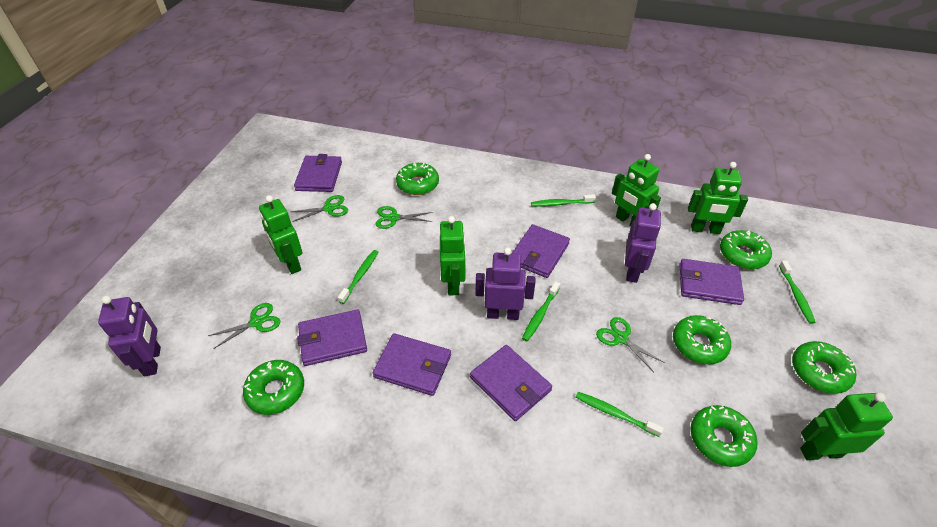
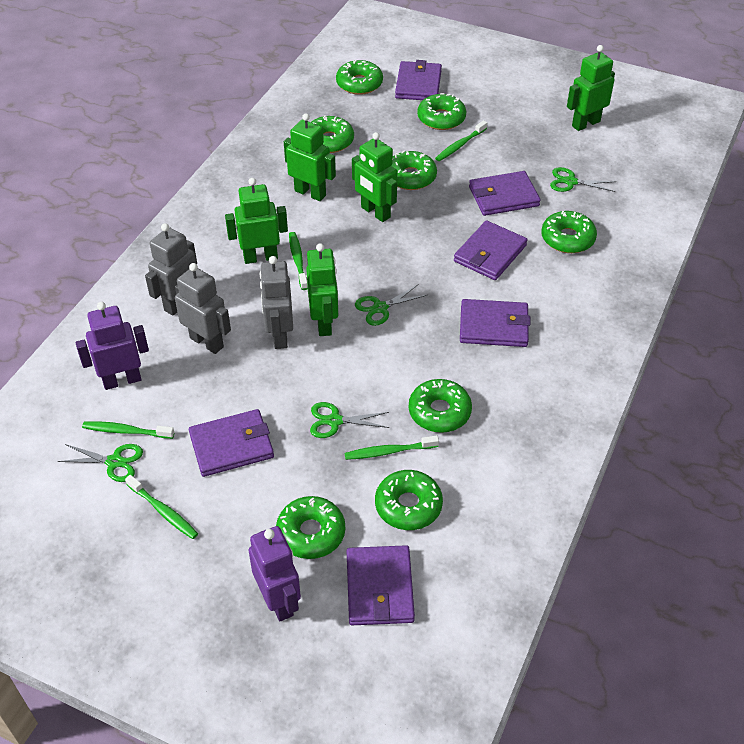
green donut: [243,360,304,415] [396,162,439,195] [673,315,731,365] [690,405,758,467] [720,230,772,269] [792,341,856,394] = 6 -> [276,496,345,559] [311,116,354,153] [336,60,383,95] [375,470,443,530] [391,151,437,190] [409,379,472,433] [417,93,466,130] [541,211,597,253] = 8
grey robot: none = 0 -> [145,223,197,316] [175,263,231,354] [259,256,293,349] = 3
purple robot: [98,296,161,376] [476,247,535,320] [625,203,661,283] = 3 -> [76,302,149,390] [249,526,301,621] = 2

